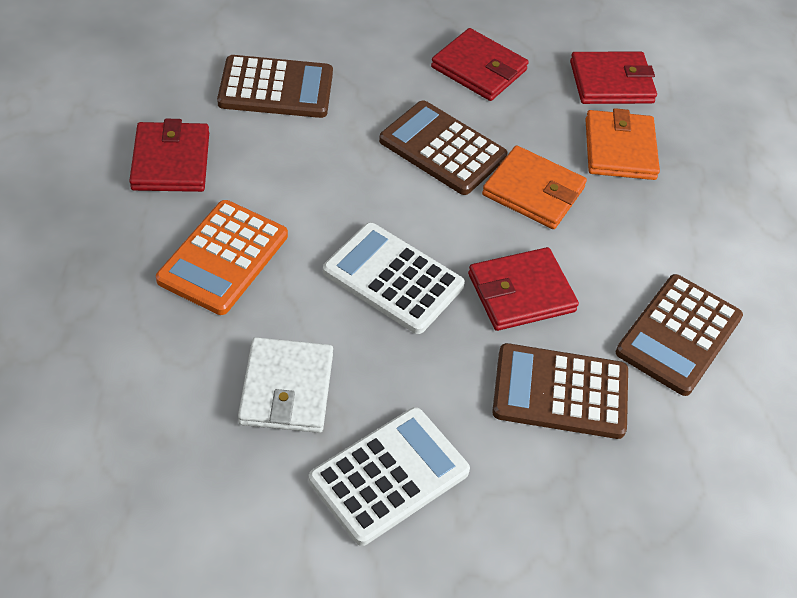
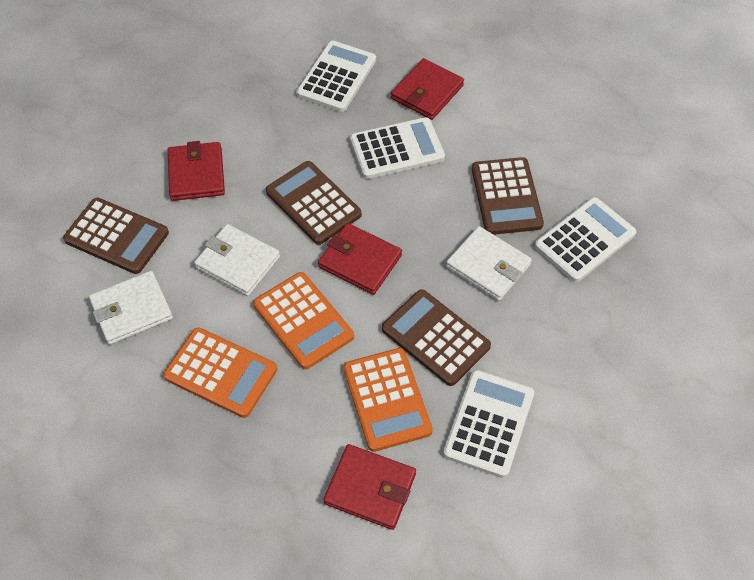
orange calculator: [156,200,288,315] = 1 -> [163,327,277,418] [253,272,354,369] [343,348,433,452] = 3
orange wallet: [482,145,587,229] [585,108,660,180] = 2 -> none = 0
white calculator: [309,407,470,546] [323,223,465,334] = 2 -> [297,41,376,112] [350,117,445,179] [443,370,534,478] [535,197,636,282] = 4
white wallet: [238,337,333,433] = 1 -> [89,271,173,345] [194,224,280,296] [446,226,532,301] = 3

